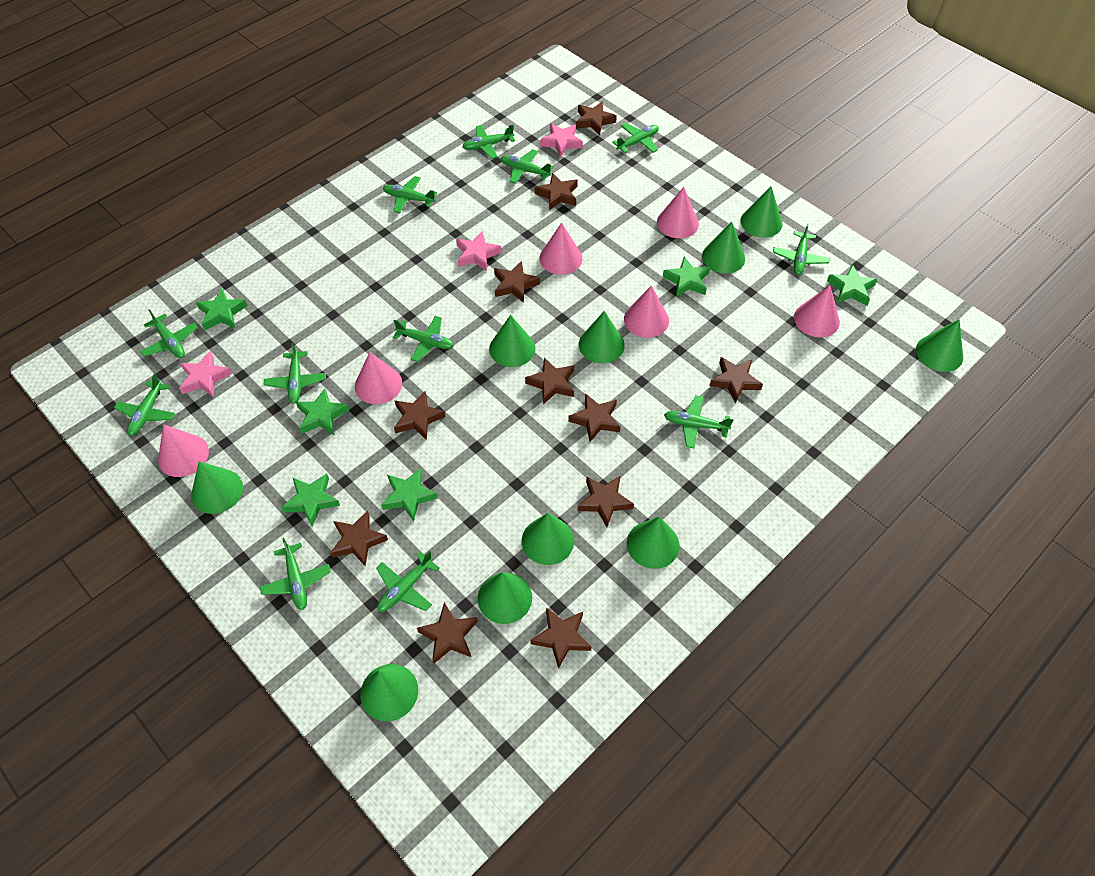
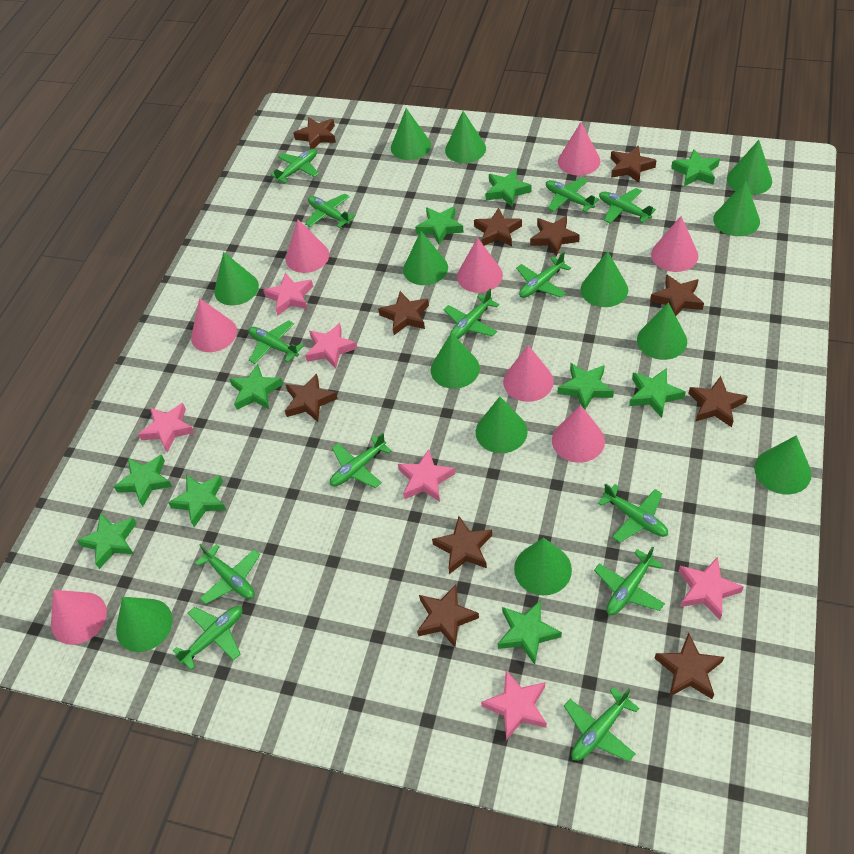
green cone: [191,461,243,514] [360,664,418,721] [478,572,532,624] [489,315,535,367] [522,513,574,565] [579,311,625,363] [627,517,680,569] [702,222,745,274] [740,187,783,238] [916,319,963,372] = 10 -> [116,597,173,652] [214,252,259,306] [391,108,431,160] [403,231,448,285] [431,332,480,389] [445,111,486,163] [476,397,528,453] [514,538,572,595] [581,251,628,307] [637,303,687,360] [713,180,760,236] [727,140,772,195] [754,435,812,495] = 13
green plane: [114,373,175,436] [140,309,198,358] [260,538,331,610] [264,343,326,404] [376,551,439,612] [383,176,437,213] [393,316,454,362] [462,125,515,159] [501,149,553,184] [612,123,659,153] [664,395,734,448] [773,223,830,275] = 12 -> [173,606,242,670] [195,544,260,604] [248,320,304,364] [271,149,319,184] [305,194,356,228] [330,433,392,488] [444,289,499,339] [516,251,571,298] [546,178,599,212] [564,687,639,762] [594,547,665,615] [598,483,668,543] [599,188,656,223] = 13
green star: [196,288,248,330] [281,474,340,526] [296,388,349,435] [381,468,438,521] [663,257,710,297] [827,264,878,306] = 6 -> [77,513,137,569] [114,454,172,507] [168,474,226,527] [229,364,283,410] [415,206,464,245] [485,169,531,207] [498,600,562,665] [558,363,614,409] [629,368,686,418] [671,149,720,186] = 10
pink cone: [158,425,209,477] [355,352,402,404] [539,223,583,275] [624,285,669,338] [657,187,699,238] [794,285,840,337] = 6 -> [51,590,107,645] [191,298,237,352] [286,220,329,273] [457,238,503,293] [503,345,554,402] [552,405,605,463] [558,122,600,176] [651,216,698,272] = 8
pink star: [179,351,232,397] [456,231,502,271] [540,123,583,158] = 3 -> [138,403,195,452] [263,273,313,315] [305,323,357,369] [398,449,455,502] [481,671,547,740] [679,557,744,620] = 6

